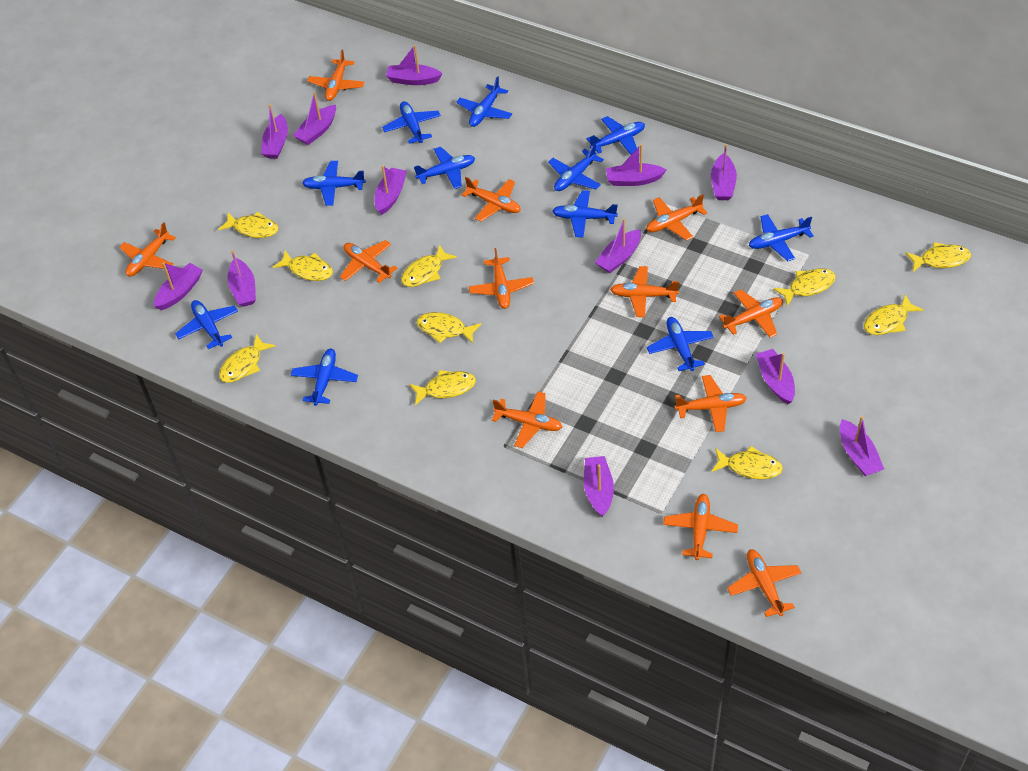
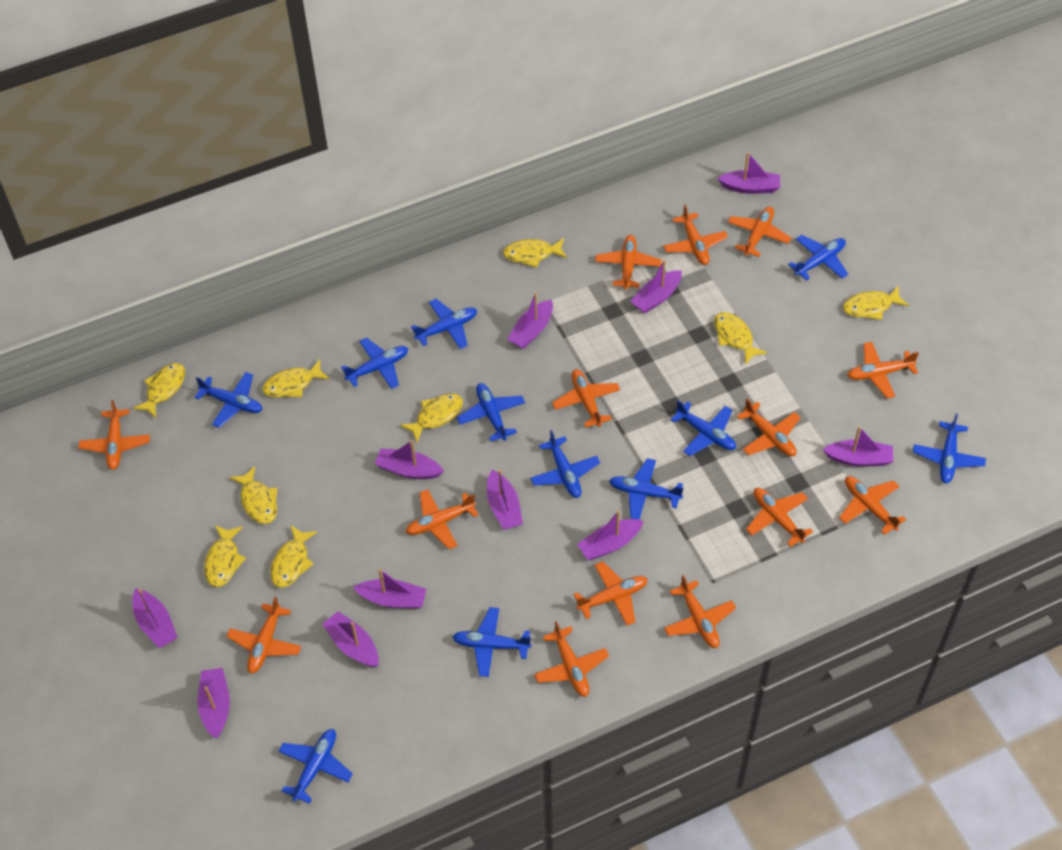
orange plane: [120,222,176,277] [307,50,365,101] [340,240,397,283] [462,177,521,222] [468,248,534,309] [492,391,562,448] [610,266,679,317] [646,194,707,241] [663,494,738,560] [675,375,747,432] [719,289,783,338] [727,549,801,617] = 12 -> [79,400,150,470] [226,597,301,674] [406,489,478,550] [534,621,609,697] [552,369,620,428] [573,561,648,626] [595,235,662,290] [663,204,728,265] [664,575,736,648] [728,207,791,257] [737,399,801,456] [746,488,813,547] [839,476,906,535] [847,342,919,398] = 14
purple boat: [154,262,203,310] [228,250,256,307] [261,104,288,159] [293,92,336,145] [375,165,407,215] [386,45,443,85] [584,456,614,517] [595,218,641,273] [606,144,667,186] [711,144,737,200] [756,349,795,404] [840,416,884,476] = 12 -> [132,589,178,648] [198,668,230,738] [323,611,379,667] [353,569,426,609] [375,440,444,479] [487,470,523,530] [507,292,553,349] [577,510,643,560] [630,260,682,314] [718,152,780,194] [823,426,893,467] = 11
yellow fish: [218,212,279,238] [219,334,275,383] [273,250,333,281] [401,244,457,287] [409,370,476,405] [417,312,481,344] [712,446,783,479] [773,268,836,306] [864,294,924,335] [905,242,971,272] = 10 -> [133,363,185,419] [204,525,246,587] [229,466,277,524] [262,359,330,398] [270,525,317,588] [400,393,463,442] [503,238,567,268] [714,312,767,365] [843,286,909,320] = 9

